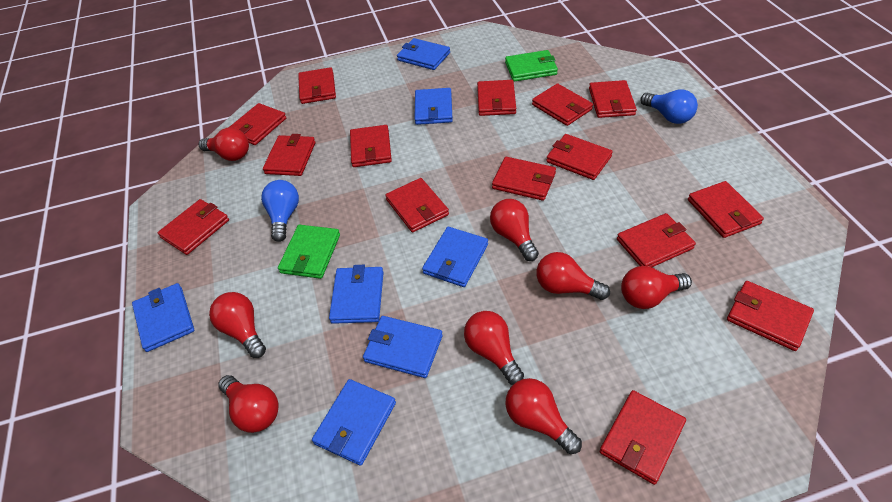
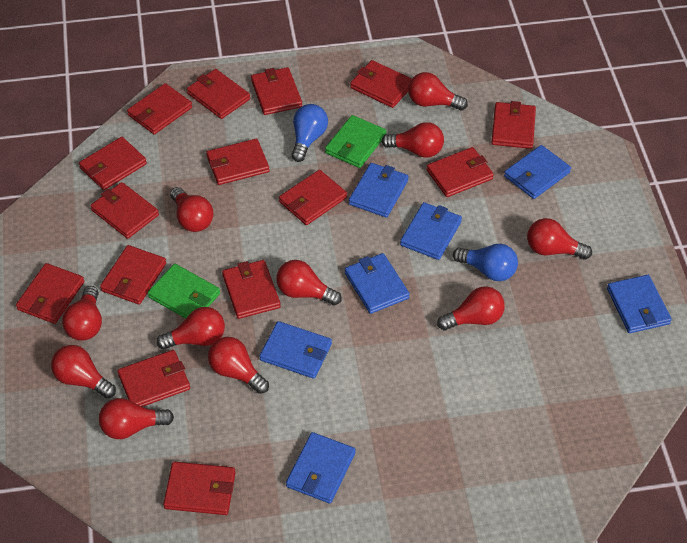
red light bulb: [198,127,249,161] [209,292,266,358] [218,375,279,433] [464,311,524,385] [490,199,539,261] [505,378,582,454] [536,252,610,300] [621,266,692,309] = 8 -> [51,345,116,398] [62,286,102,341] [99,398,174,439] [156,307,225,350] [170,187,214,232] [208,337,269,394] [276,260,342,305] [381,122,444,158] [408,72,468,110] [437,286,505,330] [527,218,592,259] = 11

